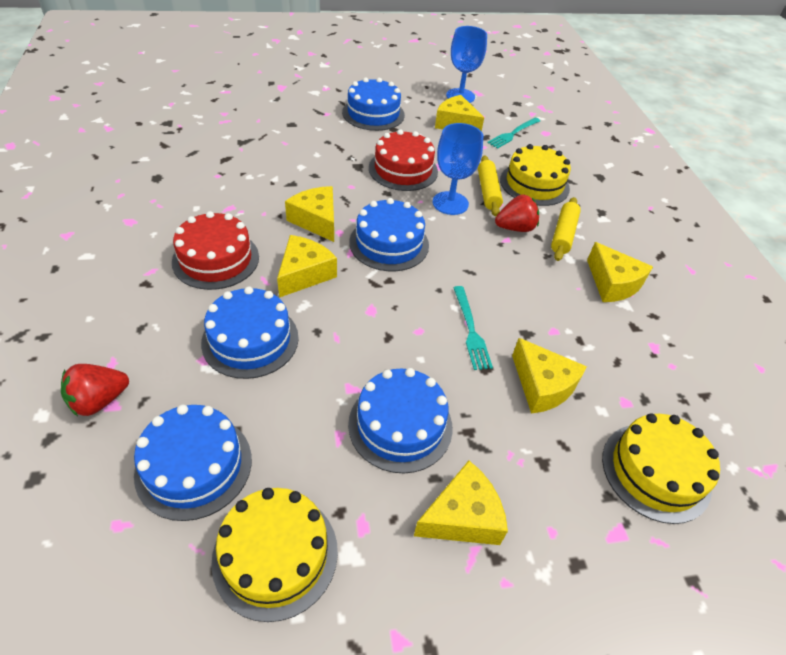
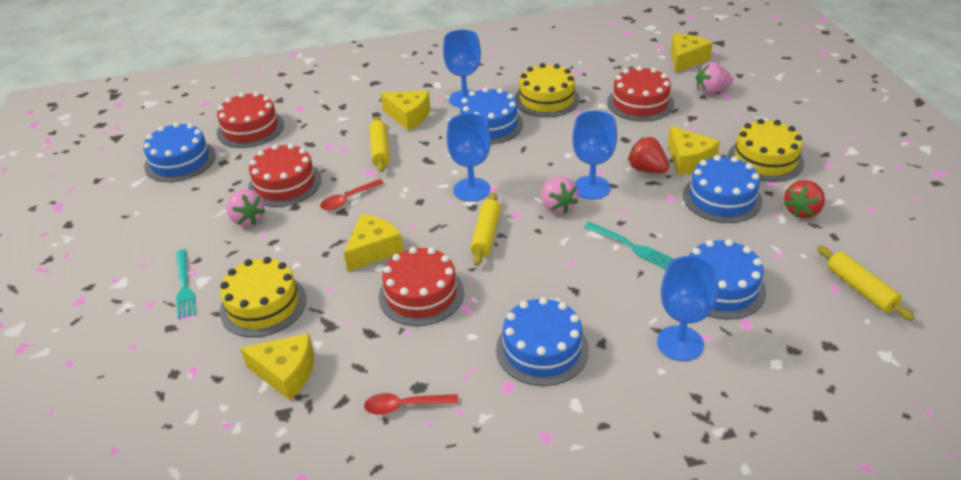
blue goblet: [433,123,483,215] [446,26,487,103] = 2 -> [443,30,481,108] [446,113,491,202] [572,110,617,200] [657,256,719,361] = 4
pink strawberry: none = 0 -> [227,189,265,226] [541,176,578,214] [696,62,733,94] = 3
red cake: [172,211,259,290] [369,129,438,191] = 2 -> [217,92,284,148] [248,143,322,207] [378,247,464,326] [607,66,674,122] = 4
red spoon: none = 0 -> [320,179,384,211] [364,393,458,415] = 2
yellow cheese: [277,235,337,298] [285,186,334,242] [414,461,508,545] [435,95,484,132] [512,338,587,414] [587,242,653,302] = 6 -> [240,333,314,400] [344,214,404,271] [380,90,430,131] [668,126,720,175] [671,33,713,73] = 5
yellow rolling pin: [478,156,503,216] [551,197,581,261] = 2 -> [369,116,390,172] [471,193,501,266] [817,246,915,321] = 3

